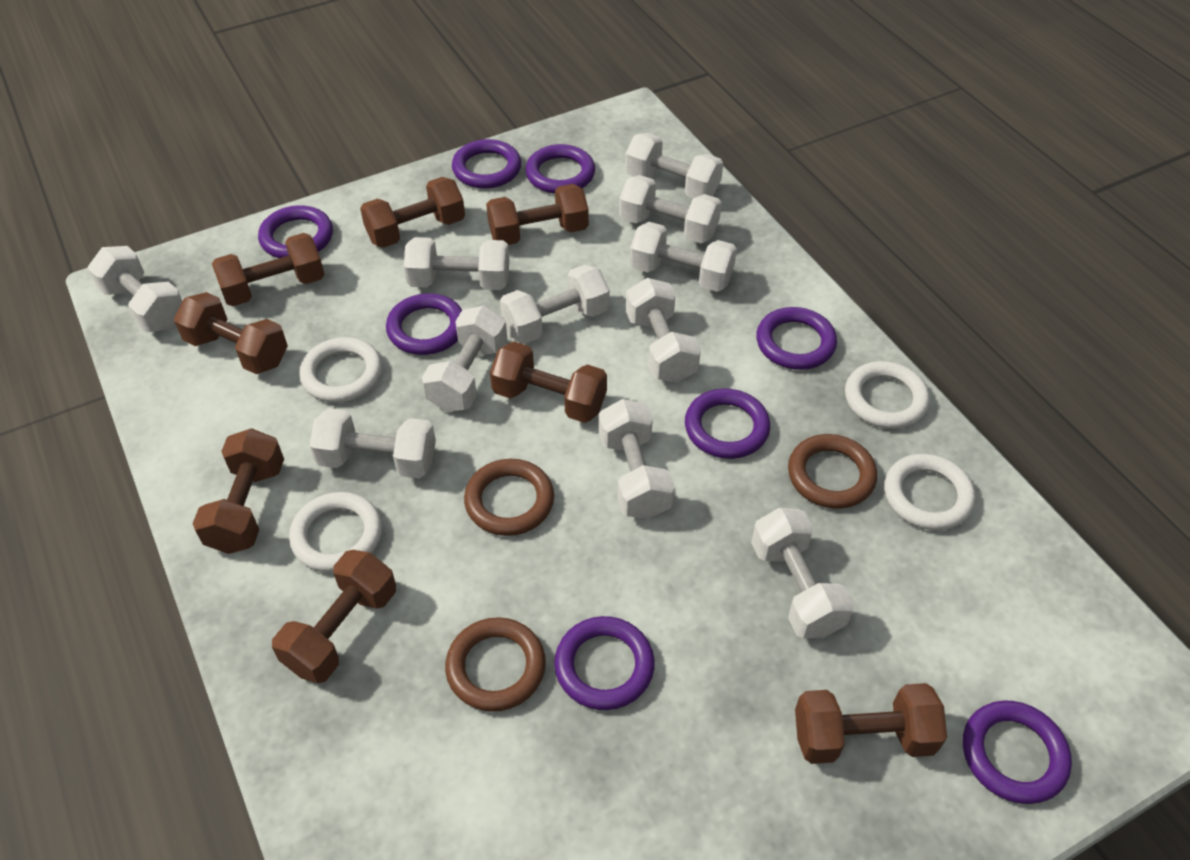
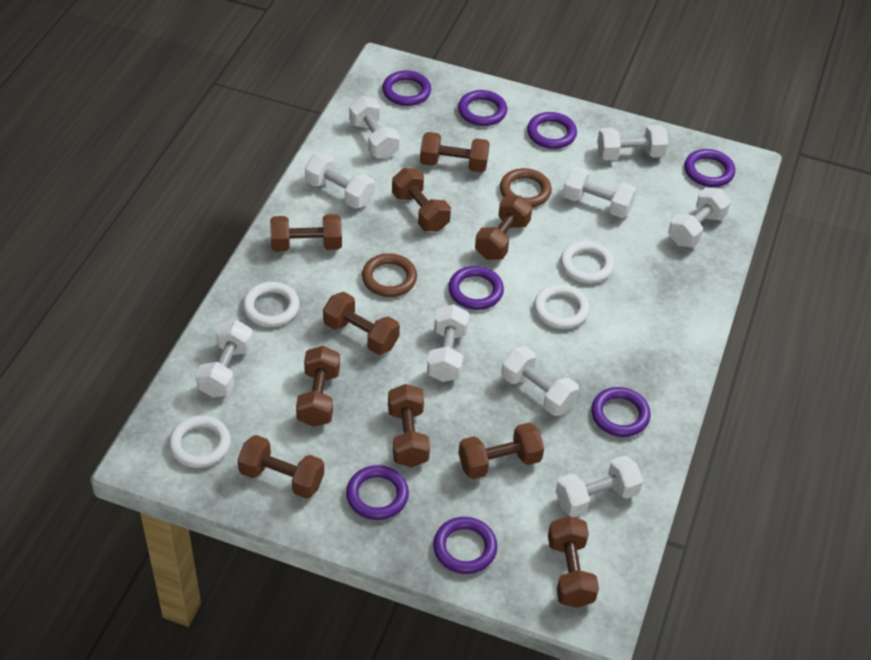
brown dumbbell: [174,292,288,374] [193,428,284,554] [212,233,325,306] [272,550,396,684] [360,177,465,248] [486,184,589,245] [490,342,607,423] [795,683,947,764] = 8 -> [237,435,324,499] [270,214,342,252] [296,346,340,427] [323,292,400,355] [388,384,430,467] [392,168,451,232] [420,132,490,172] [458,423,544,479] [475,196,532,260] [548,516,599,608] = 10
brown ring: [445,617,546,712] [464,459,554,536] [788,434,877,509] = 3 -> [362,253,417,297] [500,168,552,207] = 2
white dumbbell: [87,246,182,332] [310,408,436,479] [404,237,509,290] [422,306,508,412] [500,264,610,344] [599,399,675,519] [619,175,722,243] [625,133,723,198] [626,278,701,383] [630,222,737,292] [751,508,854,638] = 11 -> [196,320,254,397] [305,153,375,209] [349,96,400,159] [427,304,469,382] [501,346,579,416] [555,456,643,517] [563,167,637,218] [597,125,668,160] [668,188,731,247] = 9

